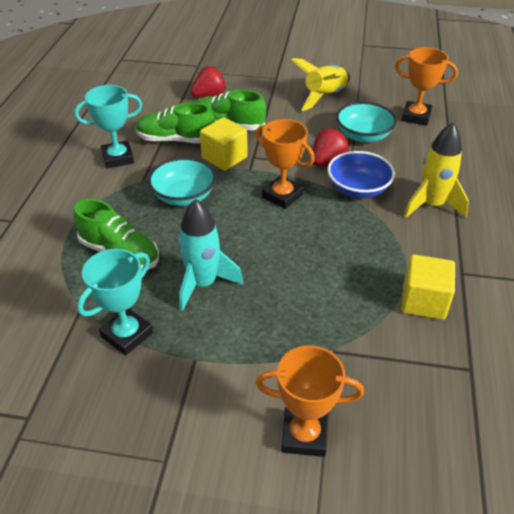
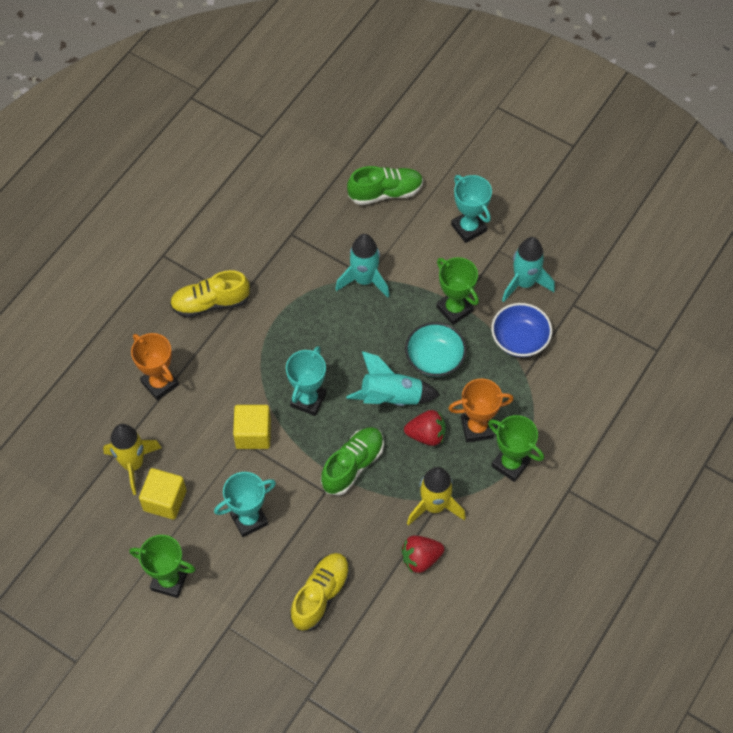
green shoe: [73,199,159,270] [136,102,215,143] [195,89,266,131] = 3 -> [321,427,384,496] [347,166,423,205] = 2
green trophy: none = 0 -> [129,535,196,598] [436,257,479,325] [488,415,544,482] = 3
orange trophy: [256,119,315,209] [256,345,364,457] [395,47,458,126] = 3 -> [131,333,179,401] [448,378,514,443] = 2
turquoise bowl: [148,157,216,206] [336,102,397,143] = 2 -> [405,322,466,377] = 1
turquoise rocket: [178,199,243,312] = 1 -> [335,234,389,298] [346,351,440,406] [502,237,555,302] = 3
turquoise trophy: [74,85,142,168] [77,249,153,355] = 2 -> [214,472,276,537] [286,346,326,416] [451,175,492,243] = 3
yellow shoe: none = 0 -> [170,270,250,318] [290,553,350,631] = 2

